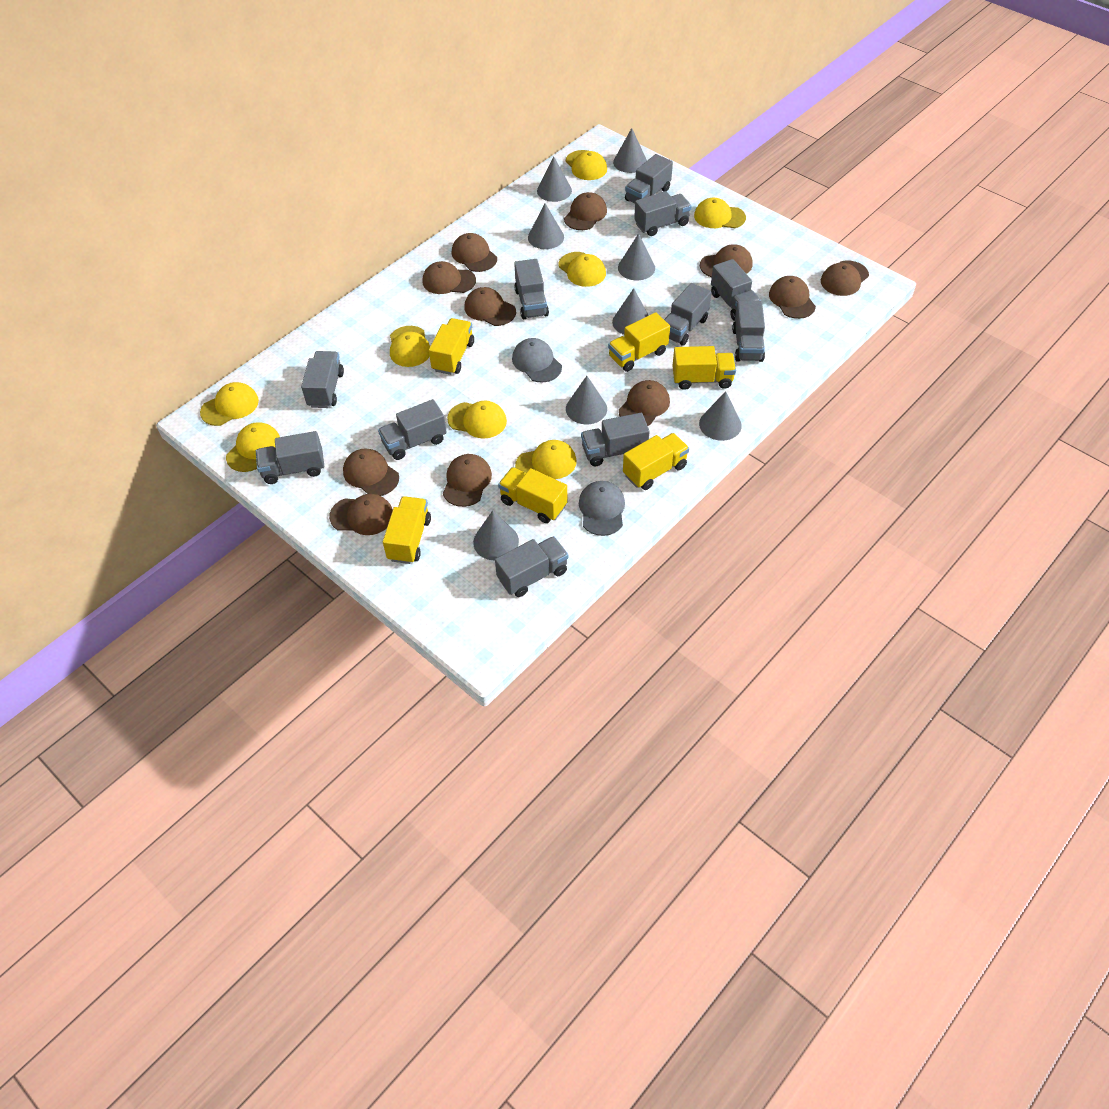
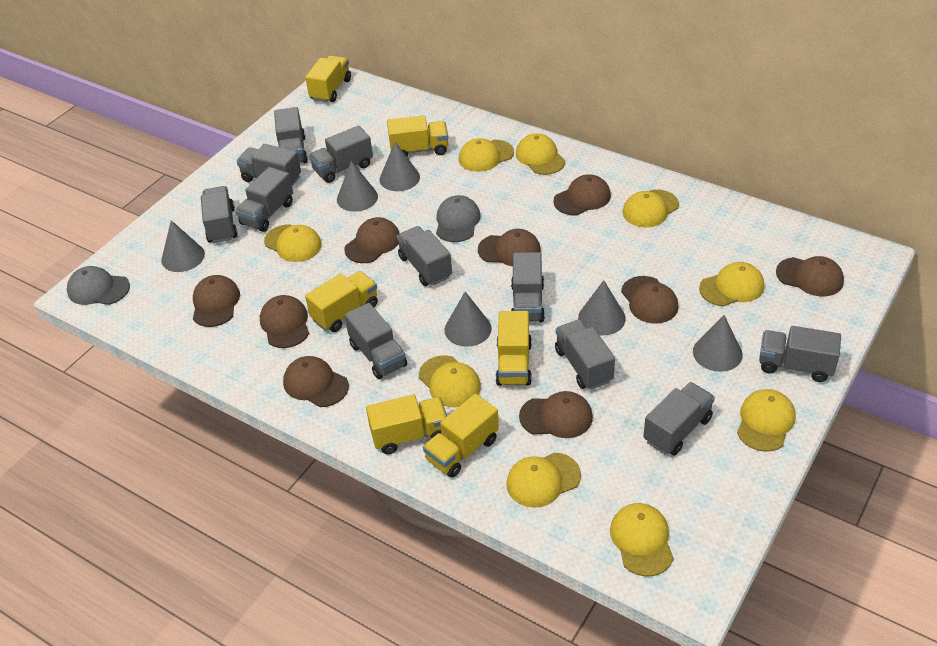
brown cap: [329,494,393,535] [343,448,399,496] [422,261,476,294] [443,454,492,507] [452,233,497,272] [464,287,516,326] [564,192,607,230] [619,380,670,426] [700,244,753,277] [769,276,816,319] [821,261,869,296] = 11 -> [193,275,240,327] [260,295,309,348] [283,356,349,407] [344,217,400,263] [478,229,541,266] [519,391,593,438] [554,174,611,215] [621,276,678,324] [776,256,844,296] = 9
grey cone: [473,510,519,560] [528,204,564,249] [537,156,572,202] [566,376,607,424] [612,288,649,335] [613,128,647,173] [618,233,655,280] [699,391,742,441] = 8 -> [161,220,205,272] [337,161,378,212] [379,141,420,191] [444,292,492,347] [578,280,626,336] [693,315,743,372] = 6
yellow cap: [200,382,259,426] [226,422,280,472] [390,326,430,367] [447,401,507,439] [515,440,577,479] [559,252,606,287] [566,150,607,180] [694,198,746,228] = 8 -> [264,224,322,262] [419,355,481,407] [459,138,514,172] [506,452,581,508] [516,133,565,175] [610,503,674,577] [622,189,679,227] [699,262,764,306] [737,389,796,452] = 9

